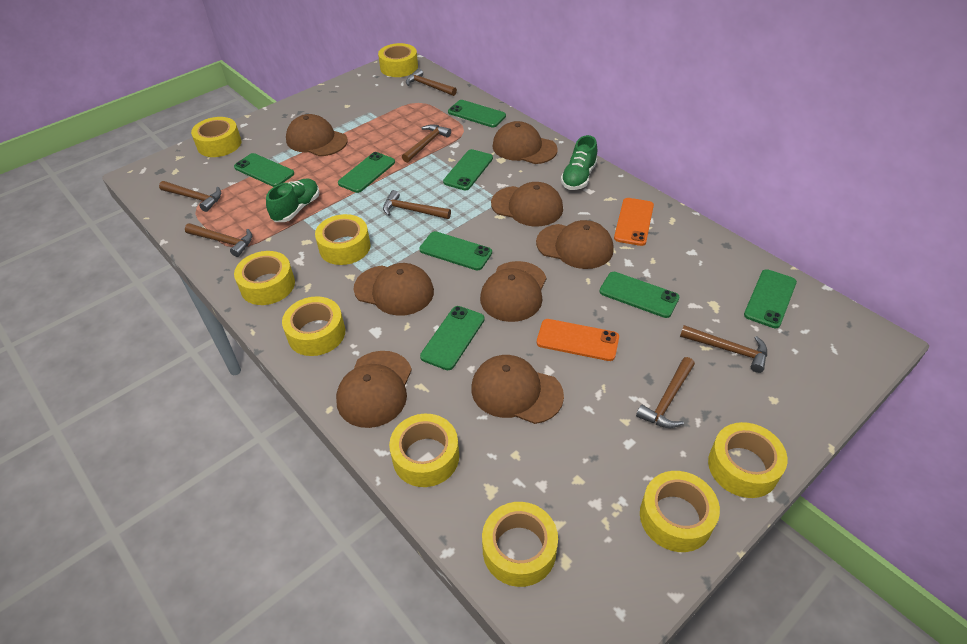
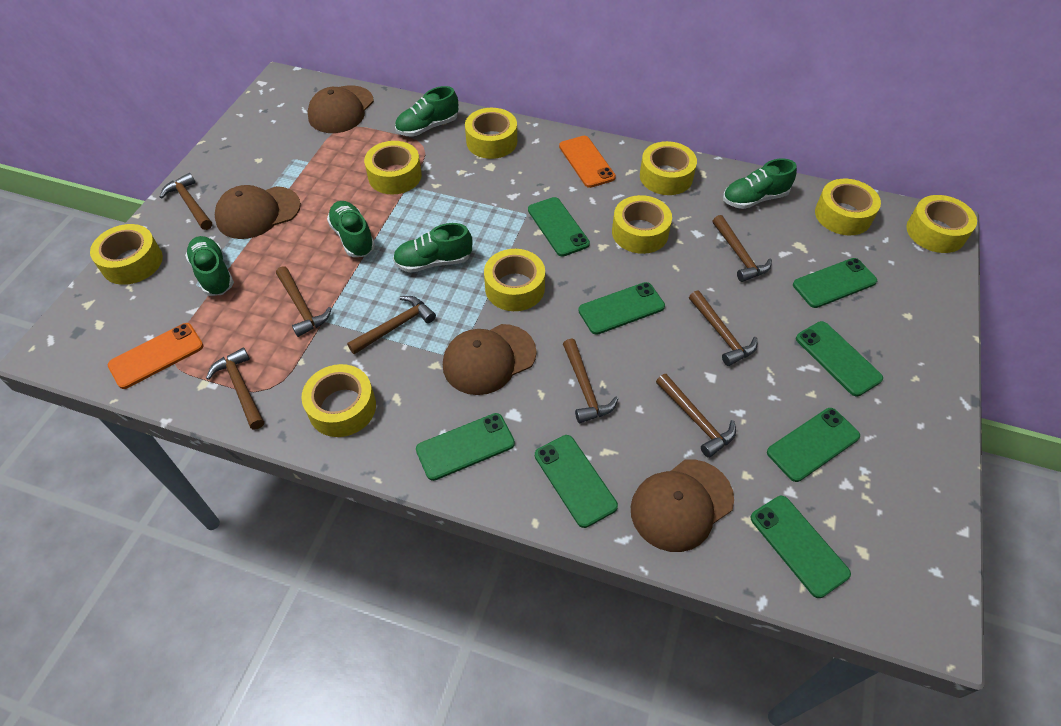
brown cap: [286,114,347,156] [336,351,412,428] [354,263,434,316] [471,355,564,424] [480,261,547,322] [491,182,563,226] [492,121,558,164] [536,220,614,269] = 8 -> [215,185,301,239] [308,85,374,133] [443,324,537,395] [630,459,734,552] = 4
brown hammer: [159,181,221,212] [185,223,252,257] [383,190,451,219] [402,124,451,163] [406,69,457,96] [636,357,695,428] [680,325,767,373] = 7 -> [160,173,212,230] [206,348,264,429] [276,266,332,337] [347,296,436,355] [563,338,618,423] [656,374,736,458] [689,290,757,366] [713,215,772,282] = 8
green shoe: [266,178,320,222] [561,135,598,190] = 2 -> [185,236,234,296] [327,201,375,257] [393,223,472,273] [395,86,458,137] [723,158,797,209] = 5

